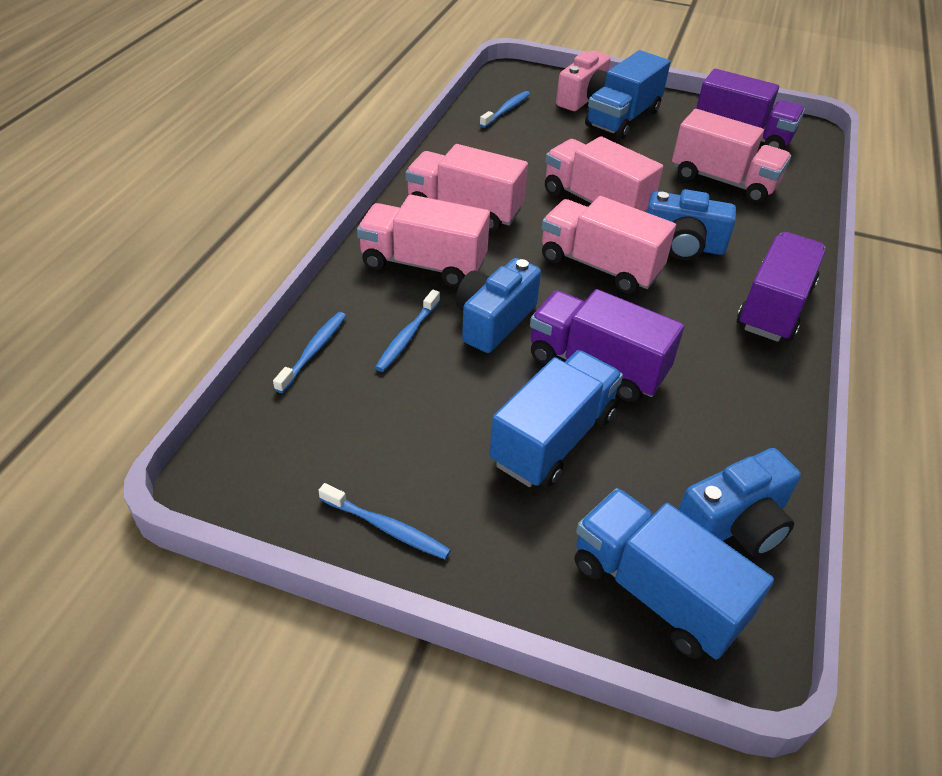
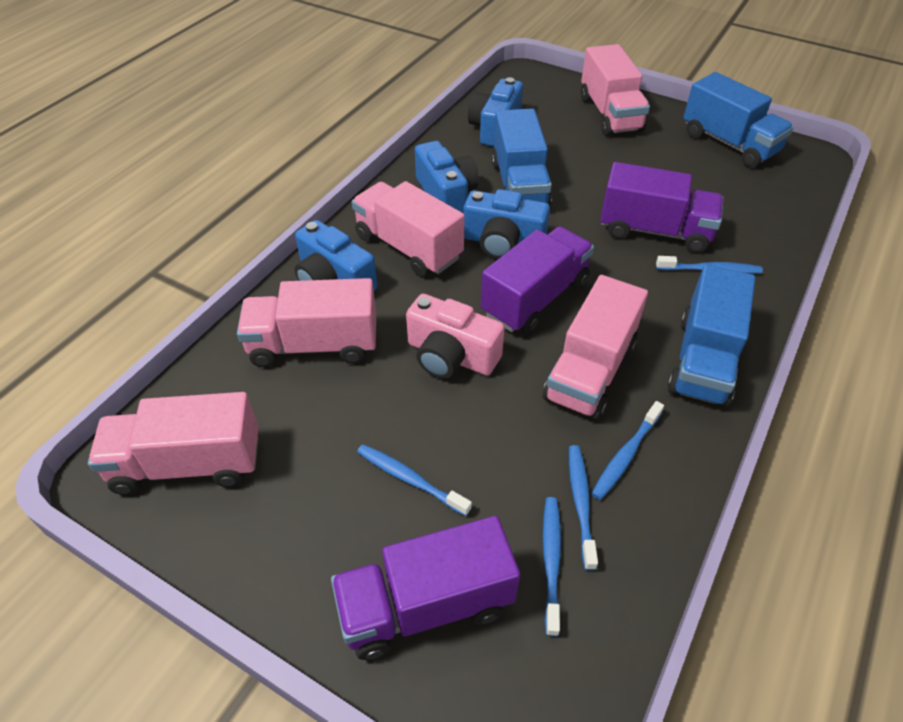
blue camera: [455,258,541,353] [647,189,736,260] [678,448,801,557] = 3 -> [295,220,377,291] [415,141,479,213] [463,189,550,259] [468,77,523,147] = 4
blue toothbrush: [273,312,346,393] [318,483,451,560] [375,290,440,372] [480,91,530,128] = 4 -> [357,444,472,516] [543,497,561,637] [569,445,598,571] [591,401,664,500] [656,256,763,274] = 5

